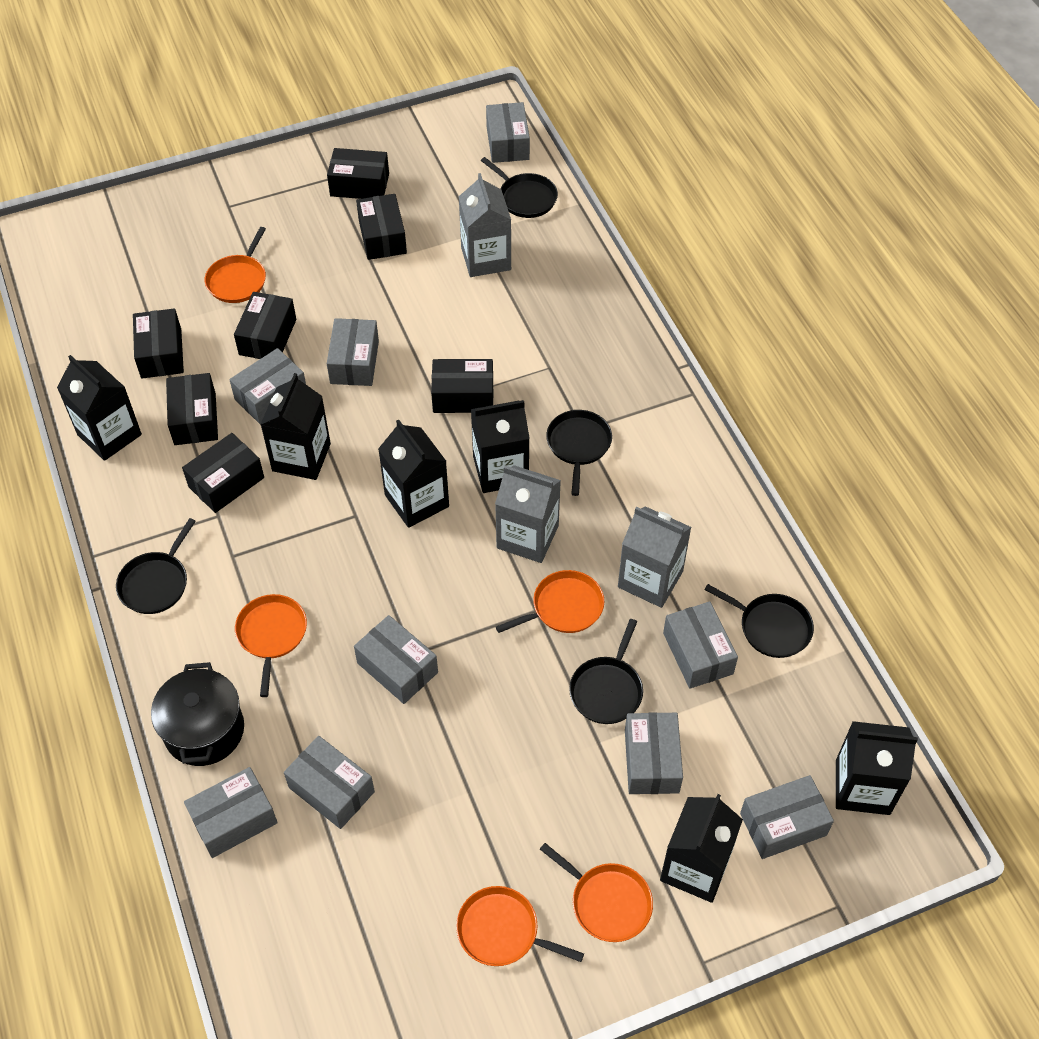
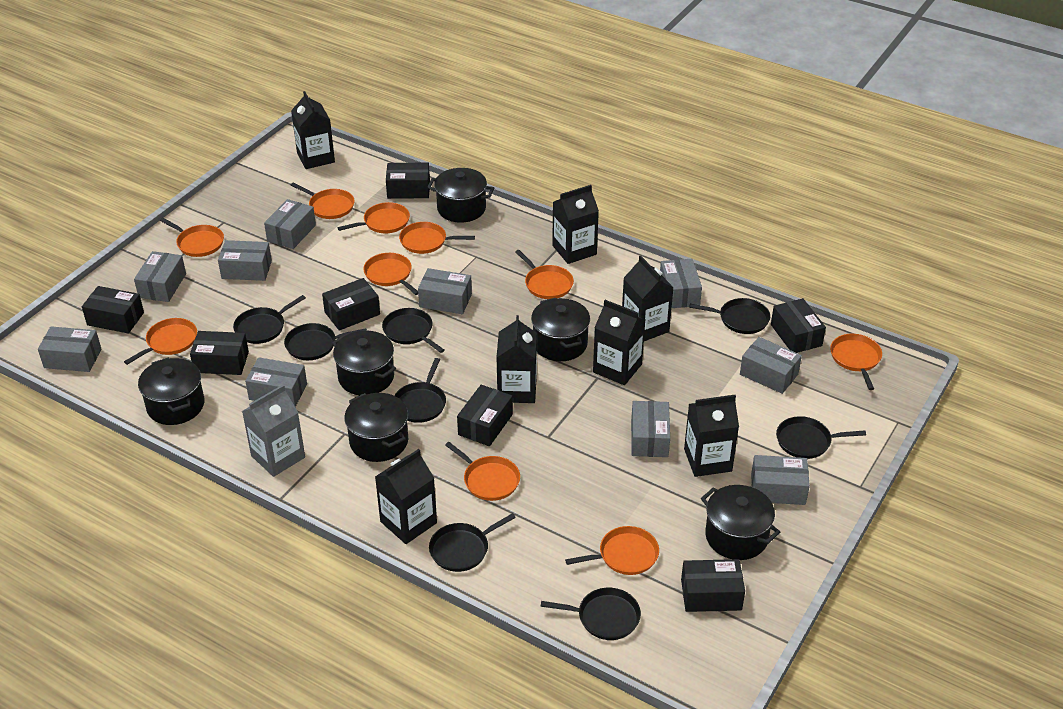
black carton: [57,355,142,461] [260,373,331,480] [378,419,449,528] [471,400,530,493] [660,794,743,903] [836,721,918,815] = 6 -> [291,91,335,169] [375,449,437,544] [496,315,537,403] [552,185,599,264] [593,300,645,385] [622,256,674,341] [684,395,739,477] = 7
black pan: [116,518,196,614] [481,157,558,218] [546,410,612,496] [569,619,643,724] [704,584,814,658] = 5 -> [233,295,306,344] [284,323,367,360] [382,308,445,353] [394,358,446,423] [429,513,516,572] [541,588,641,640] [689,298,770,334] [776,416,866,459] = 8
black pot: [151,662,244,766] = 1 -> [138,357,204,425] [332,331,396,395] [344,393,408,462] [427,168,494,223] [531,298,590,361] [701,485,780,560] = 6
grey box: [184,767,278,858] [229,348,306,424] [284,736,375,829] [327,318,379,386] [354,615,438,704] [486,102,530,163] [625,712,683,794] [663,601,738,689] [740,775,834,859] = 9 -> [38,326,101,372] [134,251,186,302] [218,240,272,281] [245,357,307,407] [264,199,316,249] [418,268,472,314] [631,401,670,457] [660,259,702,308] [740,337,802,394] [751,455,810,505] = 10
grey carton: [459,173,511,277] [495,465,561,563] [618,506,691,608] = 3 -> [242,385,305,477] = 1
orange pan: [205,227,266,303] [235,594,307,697] [456,886,584,966] [496,570,604,633] [540,843,653,942] = 5 -> [124,318,197,365] [160,218,224,257] [291,182,355,219] [337,202,410,233] [363,253,418,295] [399,222,475,254] [445,442,520,501] [515,250,574,299] [565,526,659,575] [830,334,882,390] = 10

